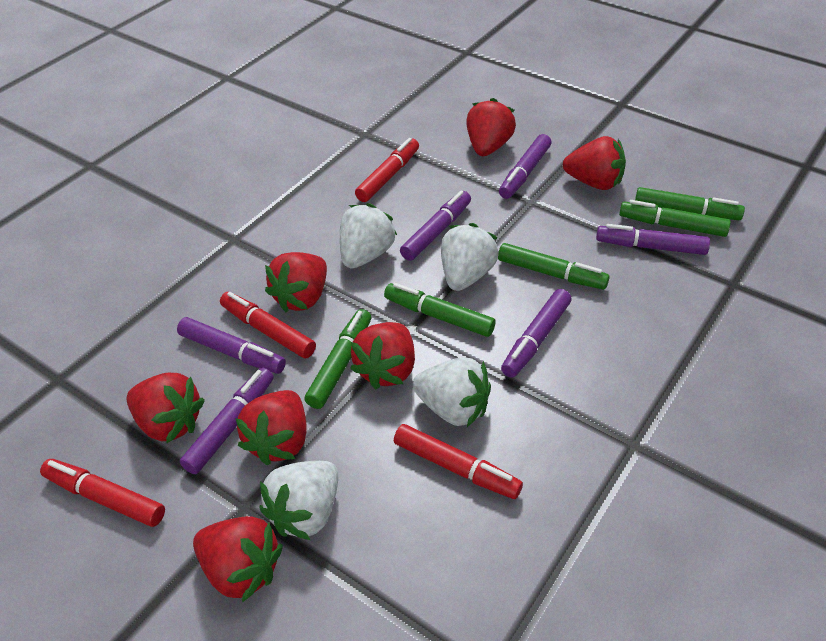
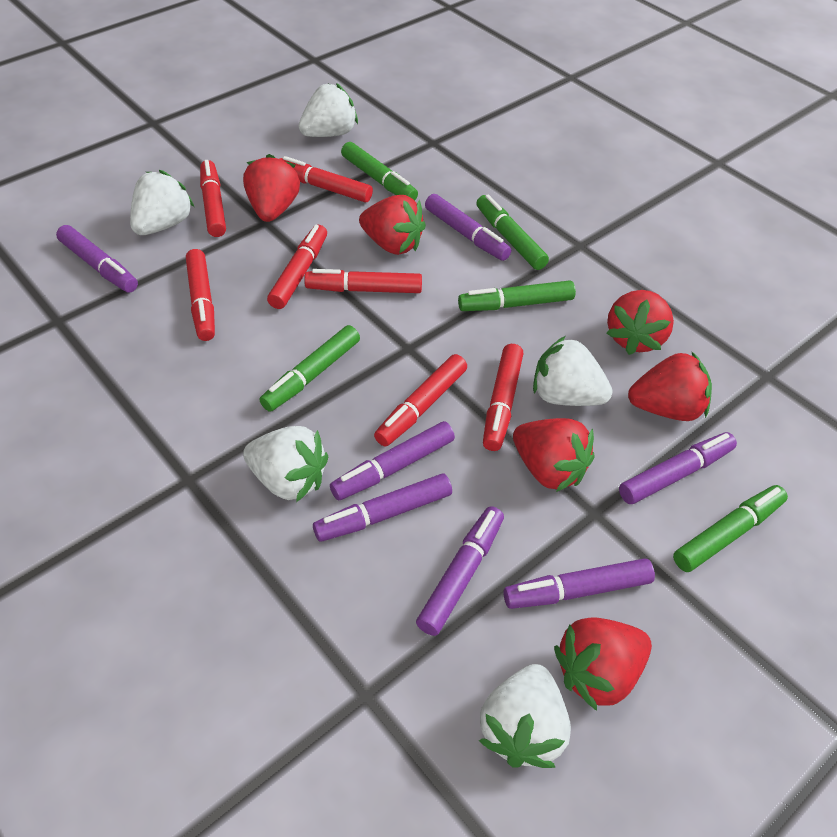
purple marker: [177,317,286,374] [180,368,274,474] [400,191,471,261] [499,134,552,199] [501,289,572,378] [596,224,710,255] = 6 -> [56,225,138,293] [313,473,452,542] [330,421,455,500] [416,506,504,636] [425,194,511,261] [503,558,655,609] [619,432,737,504] = 7
red marker: [40,459,165,527] [220,292,316,359] [355,138,419,202] [394,424,523,499] = 4 -> [186,249,215,341] [200,160,226,237] [267,225,327,309] [279,156,373,202] [304,269,422,293] [374,354,467,447] [483,344,523,451] = 7
red strawberry: [126,373,205,443] [193,516,283,603] [235,390,307,465] [265,252,327,312] [350,322,415,389] [466,98,516,156] [563,136,626,190] = 7 -> [243,154,300,222] [359,195,426,255] [513,418,594,492] [554,617,652,711] [606,290,674,355] [628,351,712,421] = 6
white strawberry: [259,461,338,540] [340,203,397,268] [413,358,491,427] [441,223,499,291] = 4 -> [130,170,194,235] [243,426,328,502] [299,83,358,137] [479,664,571,768] [533,336,613,406] = 5

